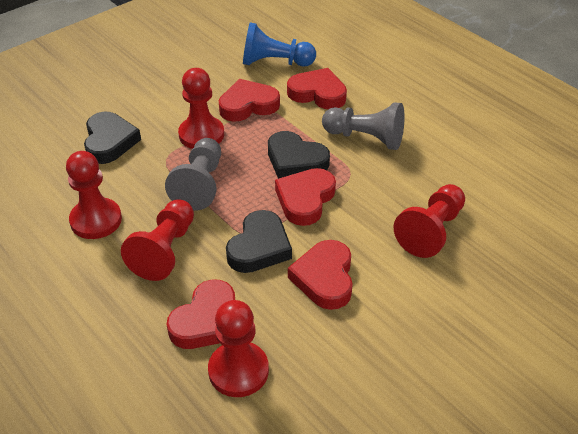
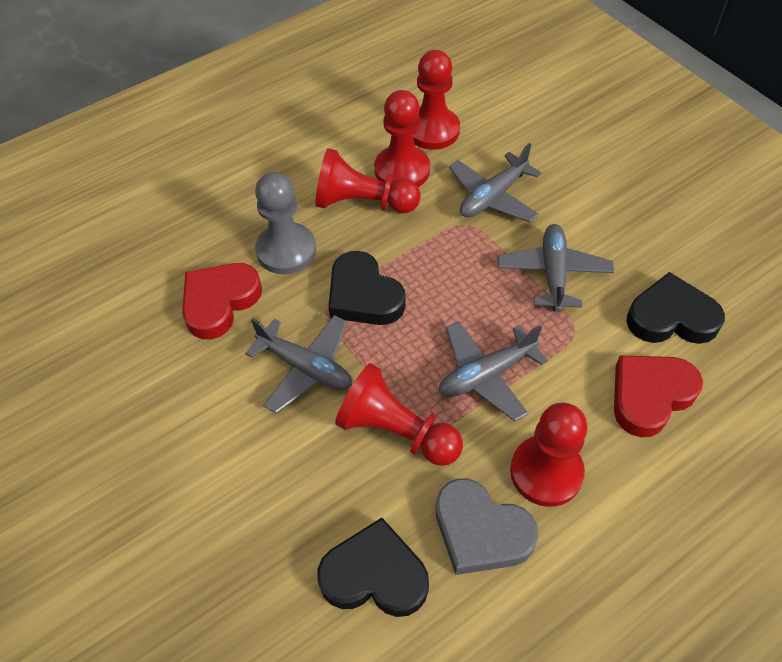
blue pawn: [243,23,316,67] = 1 -> none = 0
grey heart: none = 0 -> [436,478,539,575] = 1
grey pawn: [165,138,221,211] [322,102,405,150] = 2 -> [255,172,316,274] = 1
grey plane: none = 0 -> [245,315,352,413] [439,321,548,421] [449,143,541,222] [498,224,614,312] = 4
red heart: [167,279,235,349] [219,79,280,122] [275,168,336,226] [287,68,347,109] [288,240,353,310] = 5 -> [182,263,262,340] [614,356,703,437] = 2

